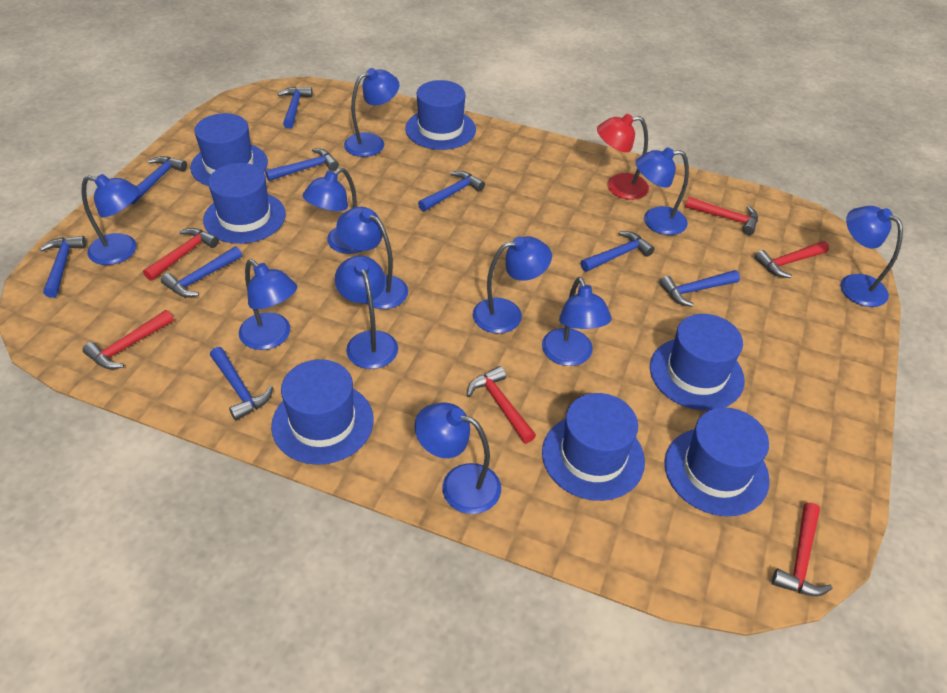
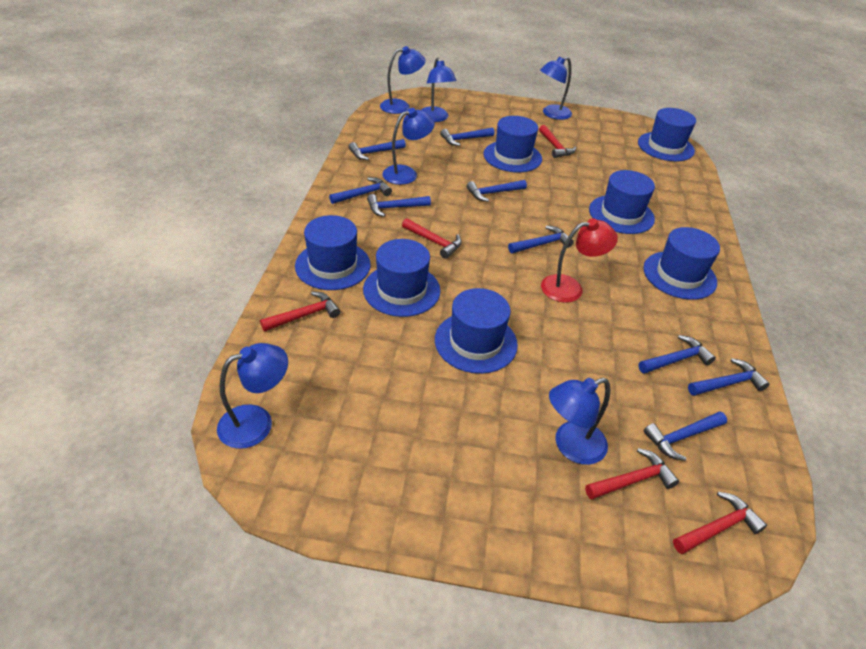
blue lamp: [81,174,139,265] [239,259,297,350] [303,168,362,254] [335,255,398,369] [336,207,408,309] [344,68,399,157] [415,402,501,514] [473,236,552,334] [542,277,612,366] [636,147,689,235] [840,206,903,307] = 11 -> [217,343,288,449] [380,46,426,114] [382,108,434,185] [422,58,457,122] [540,57,572,120] [549,378,610,465] = 6
red hammer: [83,310,174,369] [143,228,219,281] [467,366,536,443] [685,197,758,235] [755,241,829,278] [772,503,833,596] = 6 -> [260,292,340,332] [402,218,462,259] [539,125,576,158] [585,448,679,500] [673,492,767,554] = 5

